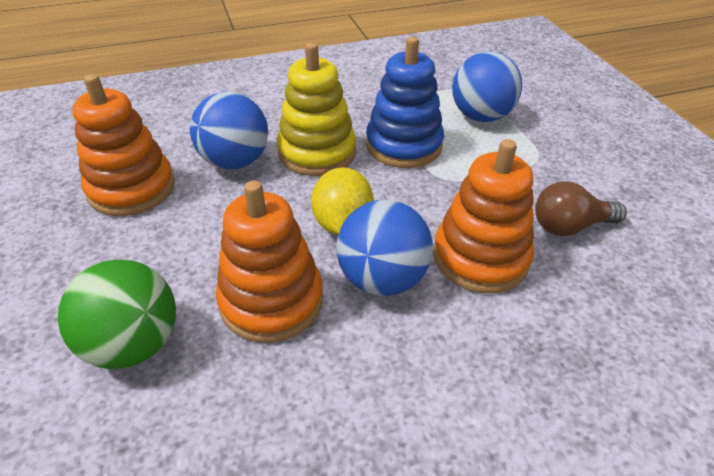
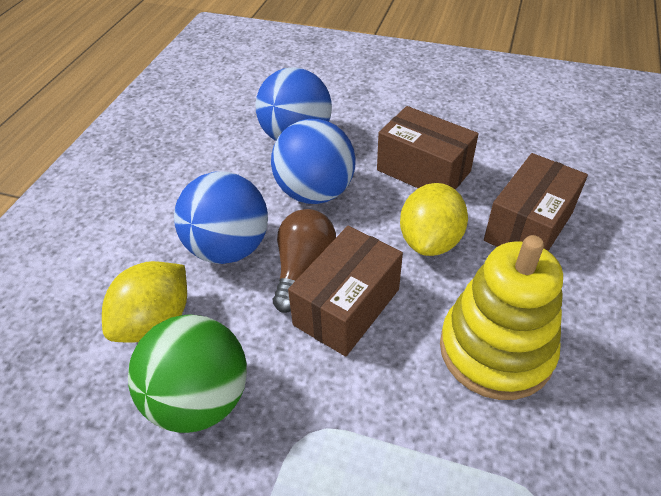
blue stacking toy: [366,37,444,168] = 1 -> none = 0
brown box: none = 0 -> [288,226,403,357] [377,106,479,190] [484,153,588,251] = 3
orange stacking toy: [73,74,175,216] [216,180,323,343] [433,139,534,293] = 3 -> none = 0
yellow lemon: [311,167,374,235] = 1 -> [102,261,187,343] [400,183,468,256] = 2

